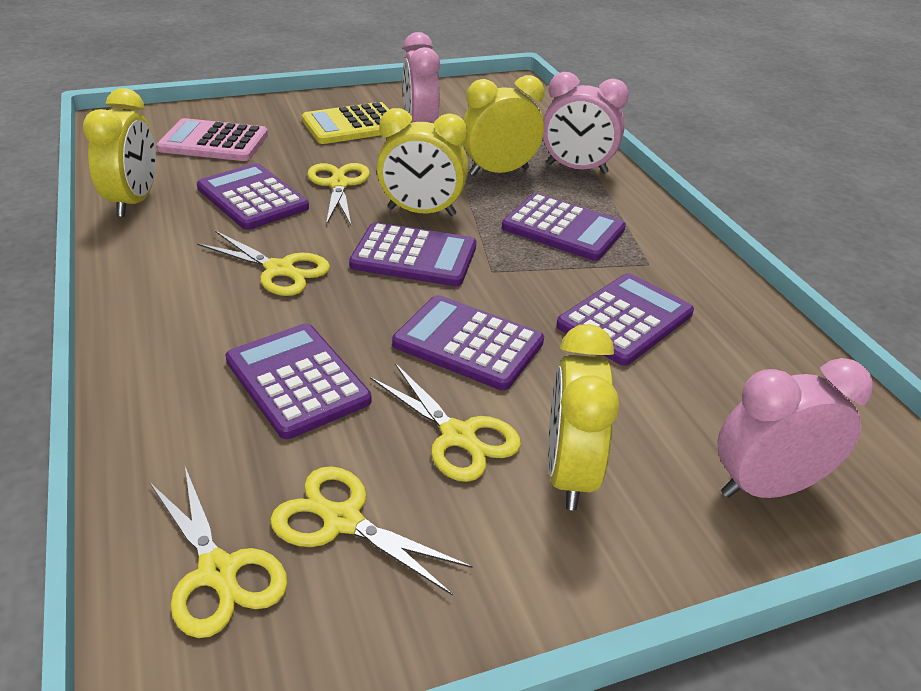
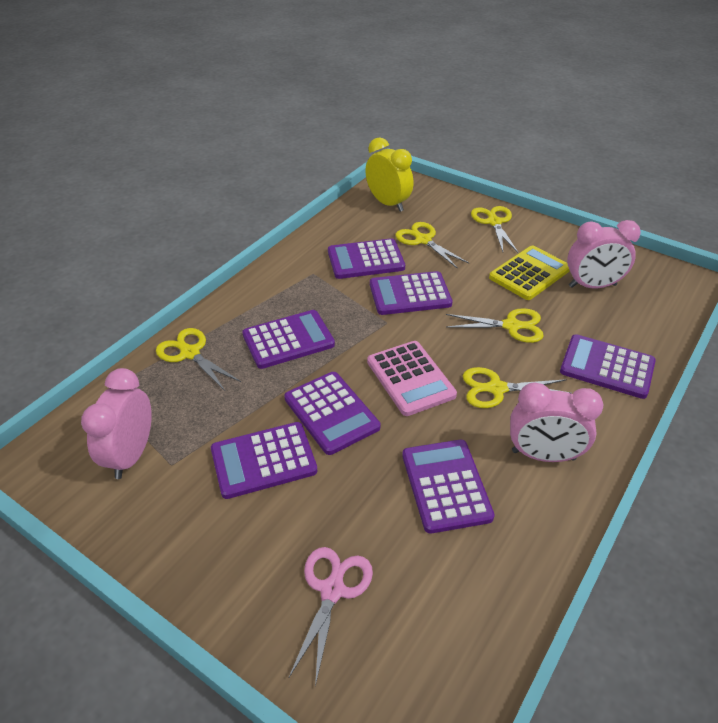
pink scissors: none = 0 -> [288,547,373,686] = 1
purple calculator: [197,163,309,230] [225,324,372,439] [349,222,476,286] [392,295,544,390] [502,193,626,261] [556,273,694,366] = 6 -> [211,422,317,499] [242,310,335,369] [284,372,380,455] [328,238,405,279] [370,271,453,315] [402,440,495,534] [560,334,656,399] = 7
yellow clock: [83,88,156,217] [377,108,468,216] [463,75,544,176] [548,324,619,510] = 4 -> [365,137,414,212] = 1

